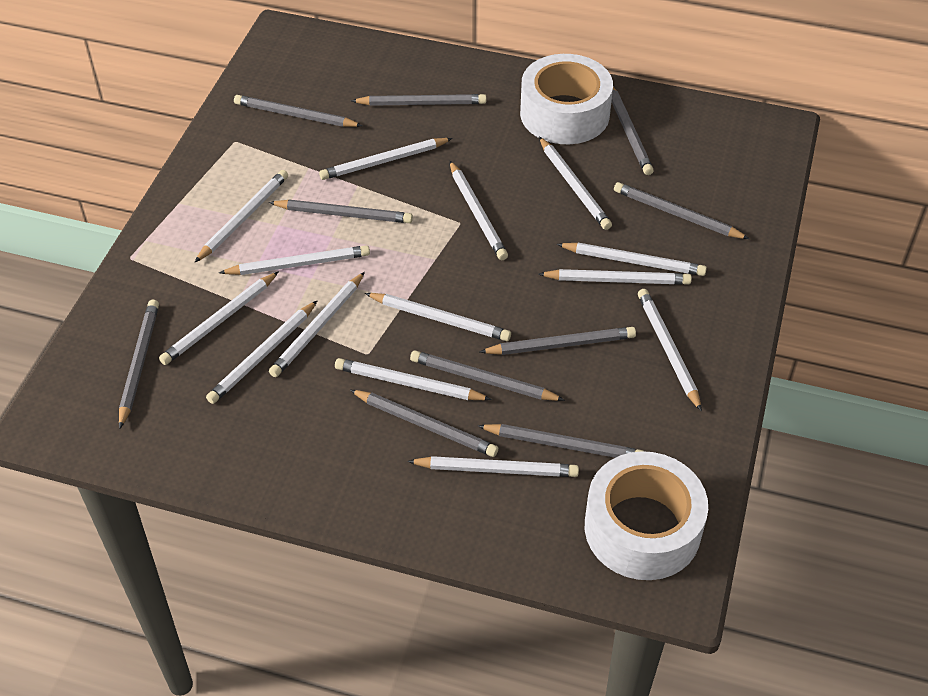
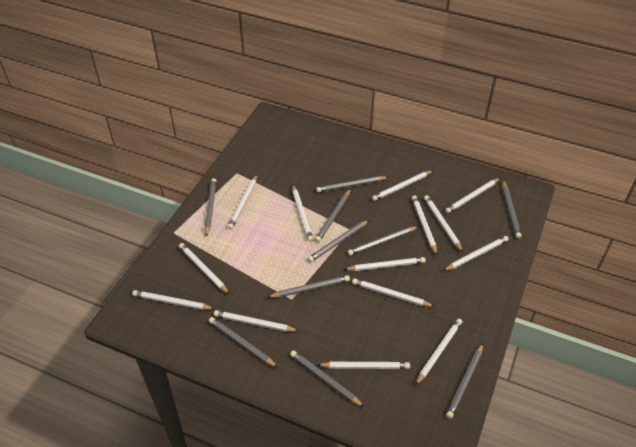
white tape: [520,54,613,144] [585,451,708,580] = 2 -> none = 0

